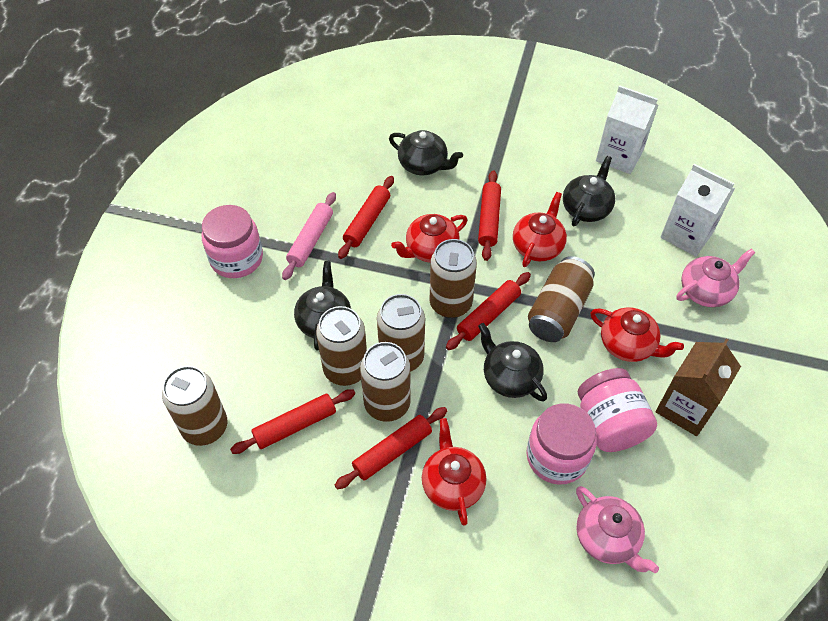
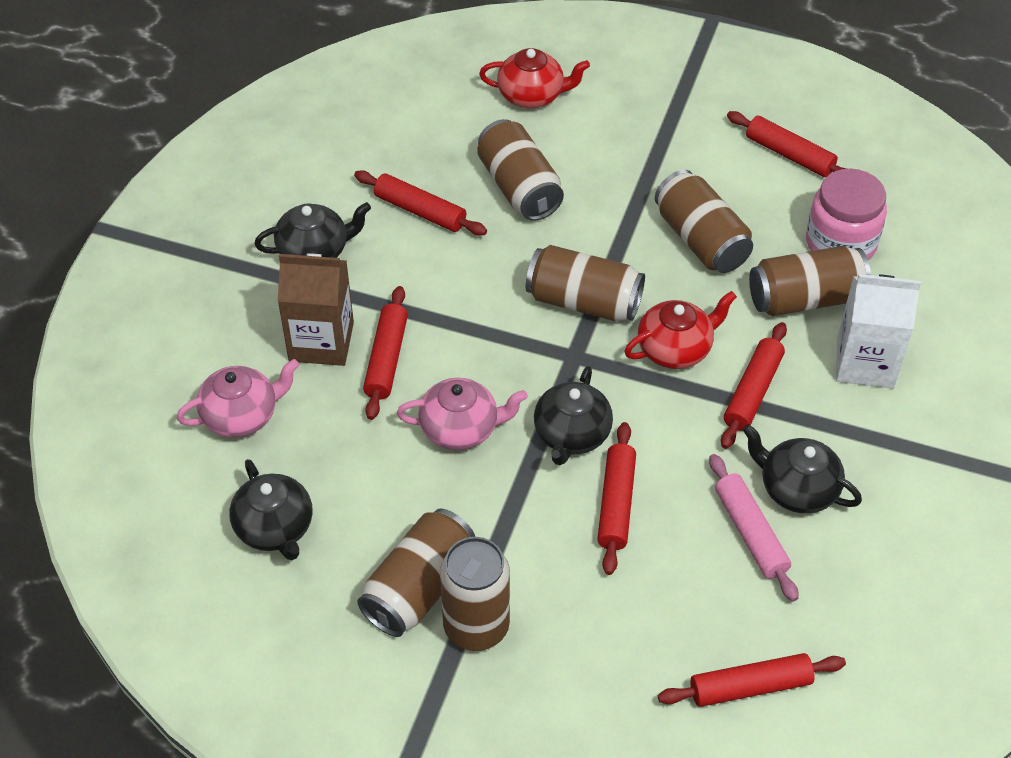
pink jar: [202,205,263,278] [526,403,597,485] [578,368,657,452] = 3 -> [806,169,887,260] = 1
red rolling pin: [230,389,355,454] [334,407,447,489] [338,176,394,259] [446,272,531,350] [478,170,501,261] = 5 -> [354,170,487,236] [363,286,408,420] [597,422,636,575] [658,653,846,707] [721,322,787,449] [727,111,847,177] = 6
red teapot: [391,214,467,263] [422,418,486,526] [513,192,567,267] [590,308,684,362] = 4 -> [479,48,590,108] [624,291,737,369] = 2
white carton: [596,85,658,174] [660,164,735,256] = 2 -> [836,274,921,388] = 1

